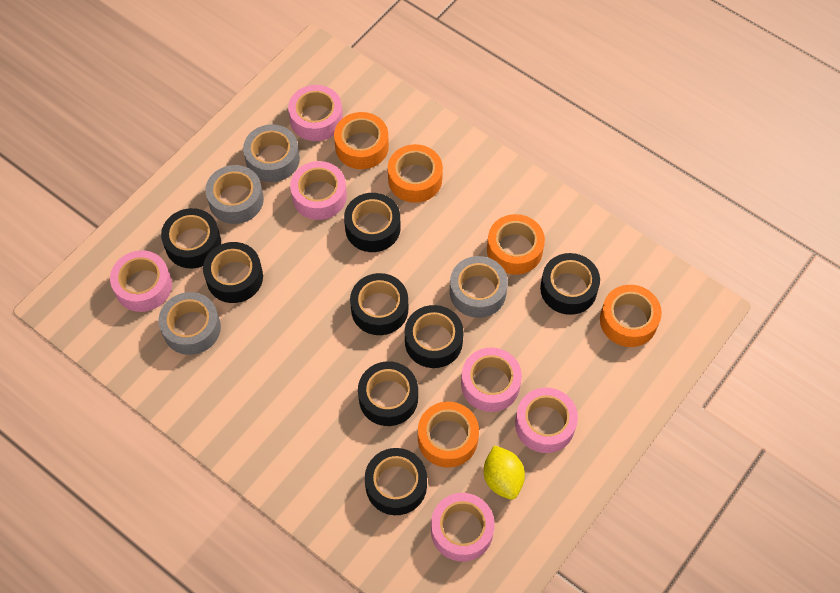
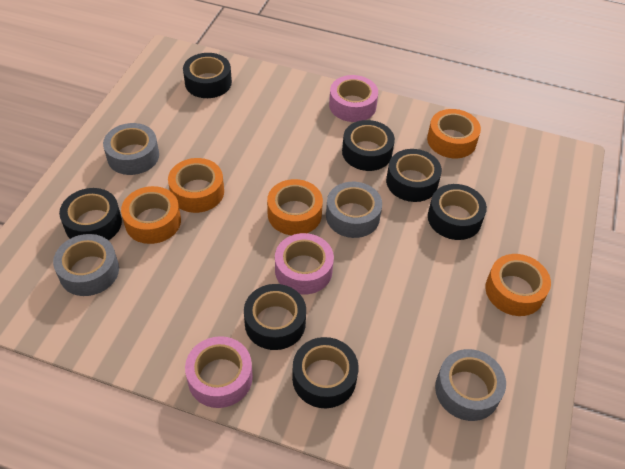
black tape: [161,208,221,268] [203,242,263,303] [344,193,401,252] [350,273,408,335] [358,361,418,426] [365,448,427,515] [405,305,464,368] [540,253,600,315] = 8 -> [59,188,122,240] [183,53,232,98] [244,284,306,350] [292,337,359,408] [342,120,395,171] [386,149,442,202] [428,184,487,240] = 7
pink tape: [110,250,172,312] [288,85,343,141] [290,161,347,220] [431,493,495,562] [461,348,522,412] [515,388,578,453] = 6 -> [185,336,253,408] [275,233,334,295] [329,75,378,122] = 3
yellow lemon: [484,445,525,500] = 1 -> none = 0

